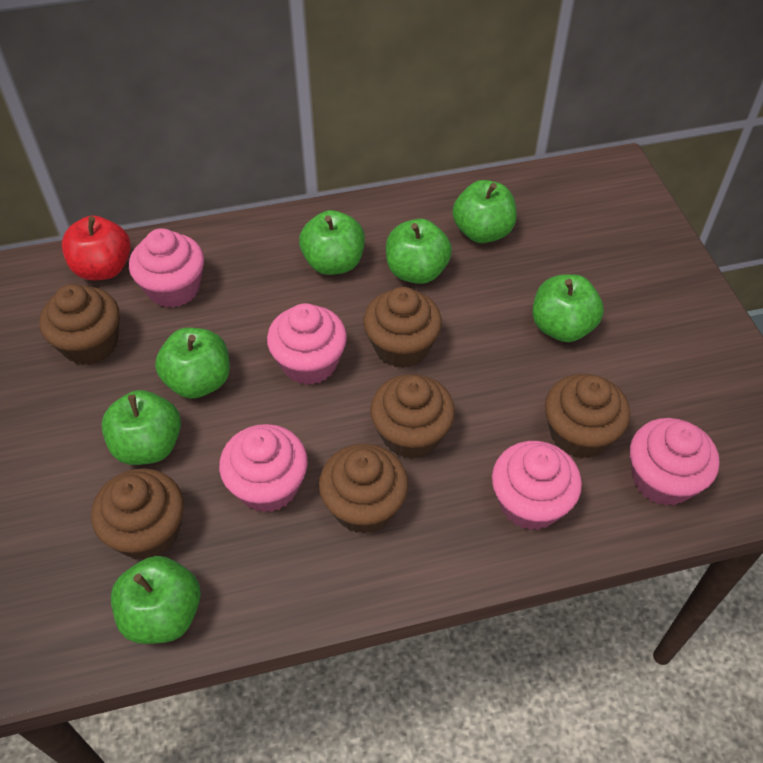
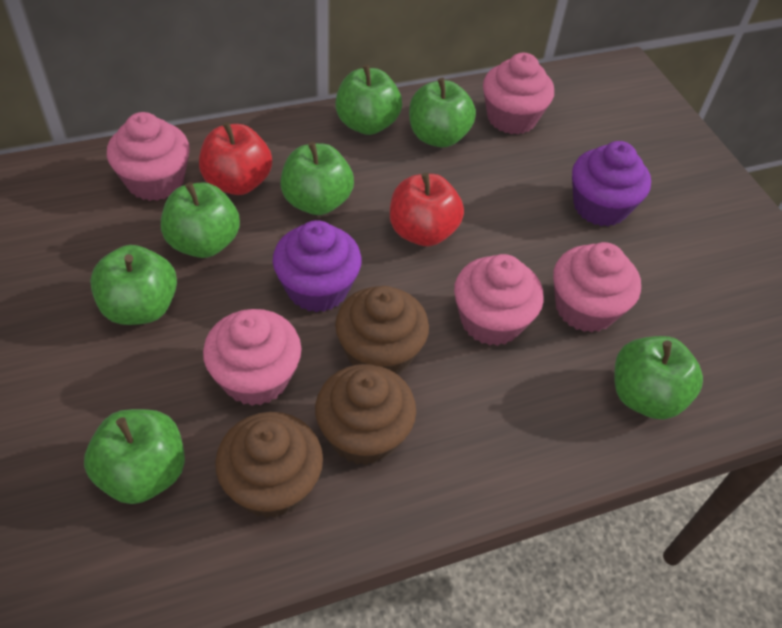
brown cupcake: [39,284,120,365] [91,468,184,560] [319,444,408,534] [363,287,442,368] [370,374,455,459] [545,374,630,458] = 6 -> [215,412,323,518] [315,364,416,465] [335,286,429,374] = 3
purple cupcake: none = 0 -> [273,220,361,312] [572,141,651,226] = 2
red apple: [62,216,131,280] = 1 -> [199,122,272,195] [390,172,464,246] = 2

